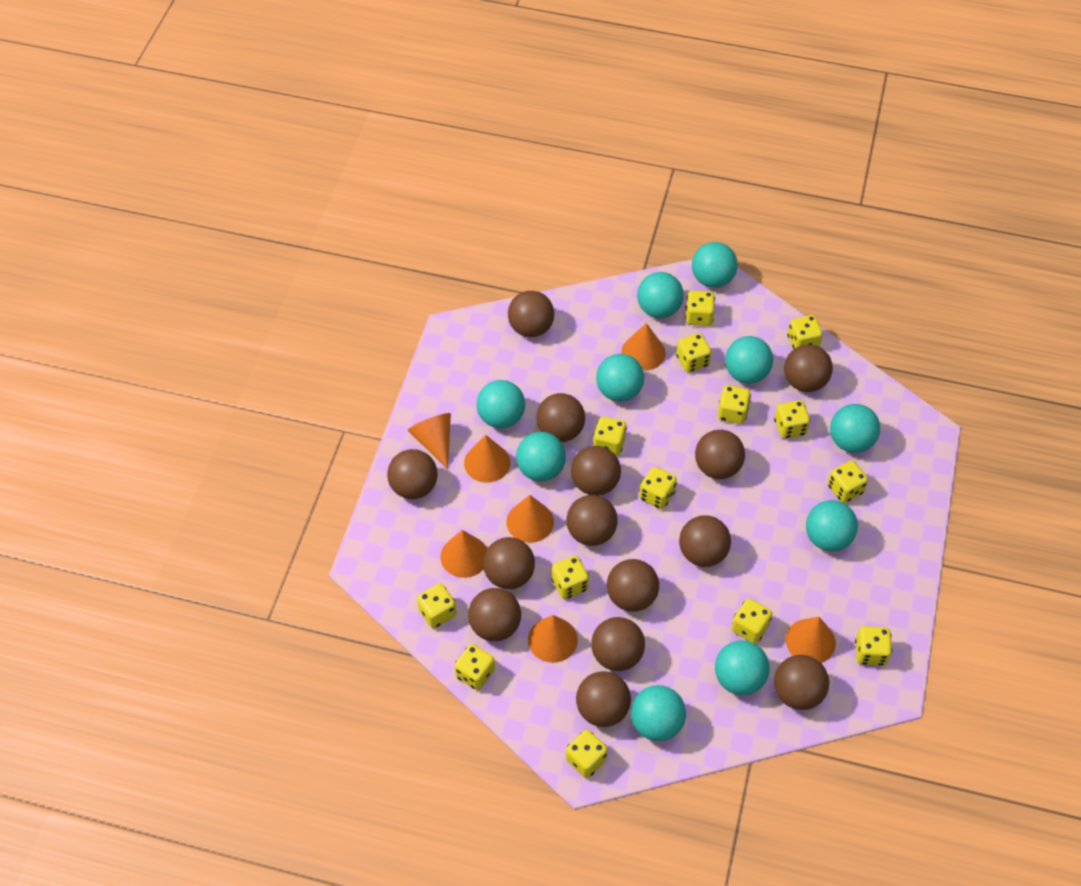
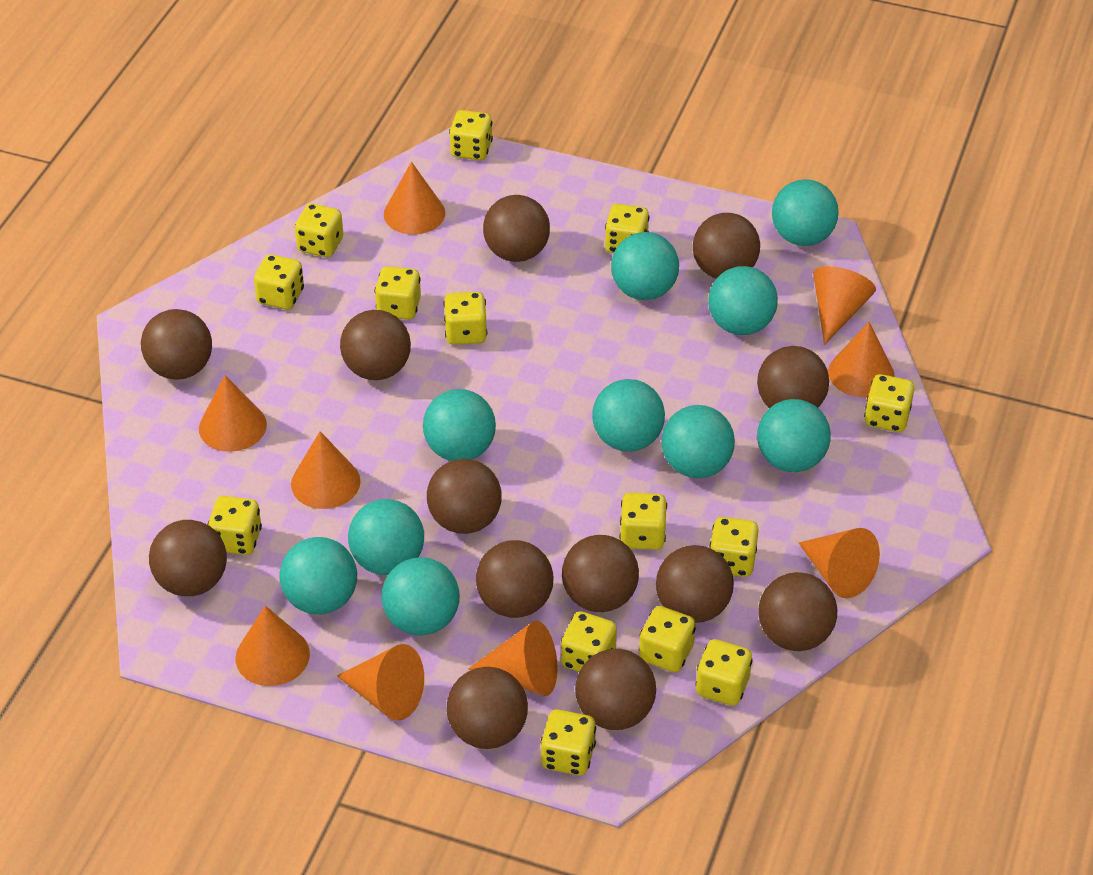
brown ball: [387,449,438,499] [468,588,521,641] [483,537,535,589] [508,291,554,337] [536,393,585,442] [566,495,618,546] [571,446,621,496] [576,671,631,727] [591,617,645,671] [607,559,659,611] [679,515,731,567] [695,430,745,479] [774,655,829,710] [784,344,833,392] = 14 -> [141,309,212,380] [149,520,227,596] [340,310,411,380] [427,459,502,534] [447,667,528,749] [476,540,553,618] [483,195,550,262] [562,535,639,612] [575,649,656,730] [656,545,734,623] [693,213,760,279] [757,346,829,408] [758,572,837,651] = 13
orange cone: [407,413,451,469] [440,530,487,578] [464,435,510,483] [506,495,554,543] [528,615,578,663] [621,323,666,371] [786,617,836,663] = 7 -> [199,375,267,452] [236,606,310,686] [291,431,361,509] [337,644,424,721] [384,162,445,234] [468,621,558,696] [799,528,880,598] [813,266,876,345] [828,322,895,398] = 9

